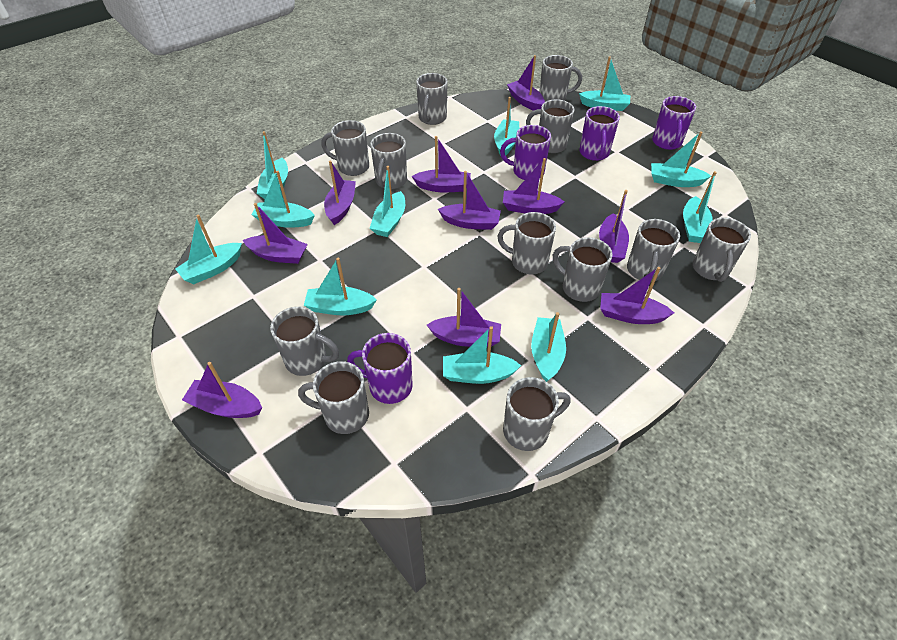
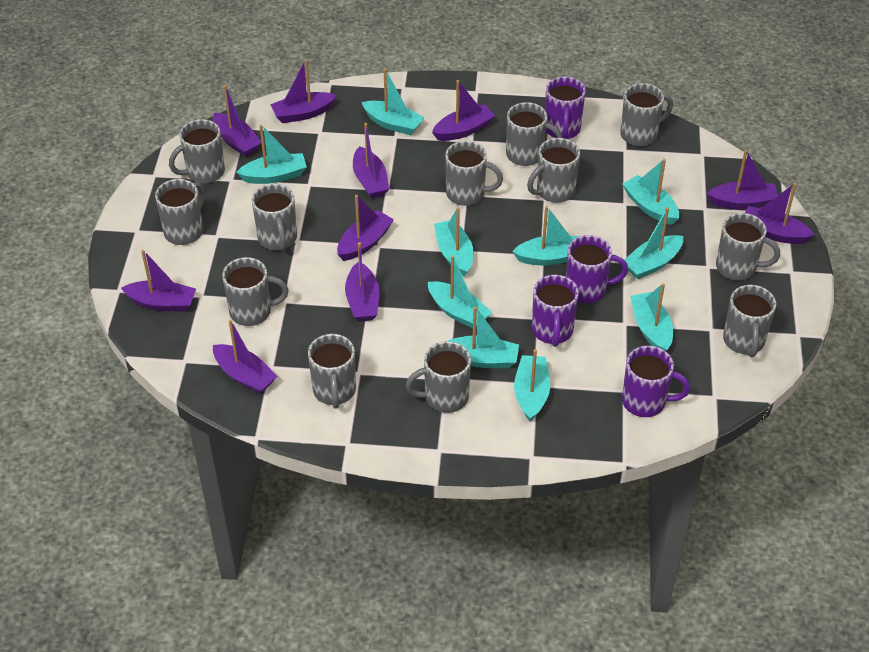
turquoise boat: [176,215,242,284] [251,171,315,228] [257,131,288,199] [304,258,377,315] [370,166,405,237] [443,326,521,384] [494,97,520,156] [531,312,566,382] [579,56,630,111] [651,131,711,187] [683,171,717,243] = 11 -> [236,125,307,184] [362,69,425,135] [428,255,492,329] [434,207,473,277] [448,306,519,368] [512,206,580,265] [514,349,550,421] [622,159,679,225] [624,207,683,279] [631,283,673,351] = 10

